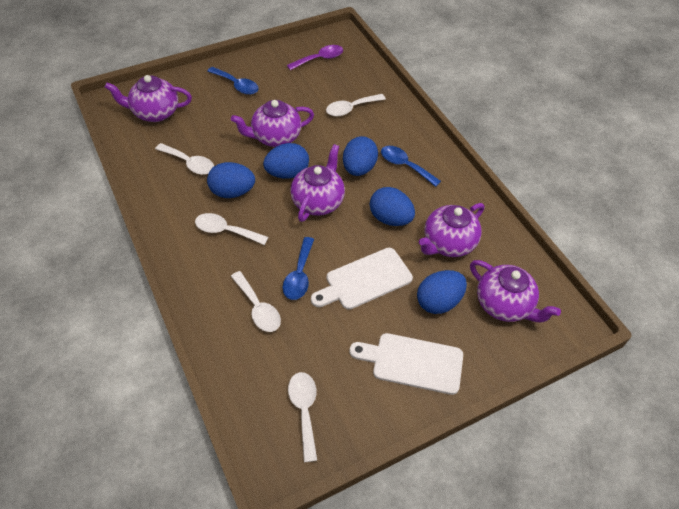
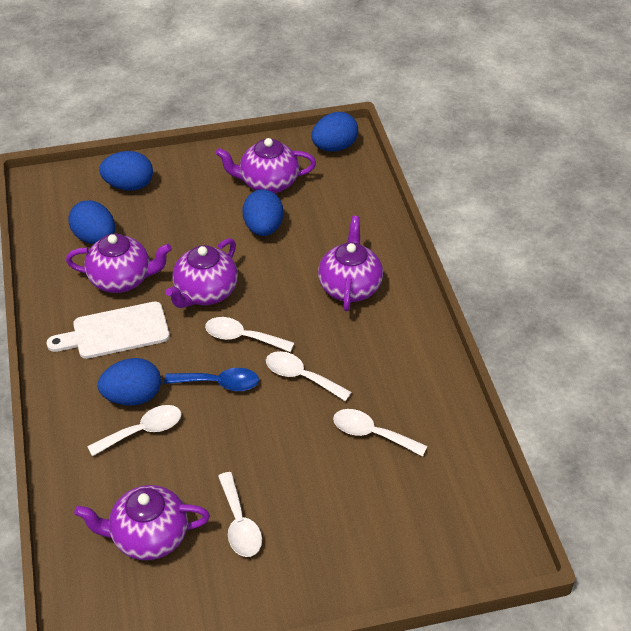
blue spoon: [207,67,259,95] [283,237,314,300] [381,146,441,187] = 3 -> [164,368,259,391] = 1
purple spoon: [287,45,343,70] = 1 -> none = 0
white cutting board: [311,248,413,310] [350,333,463,395] = 2 -> [46,302,170,359] = 1

